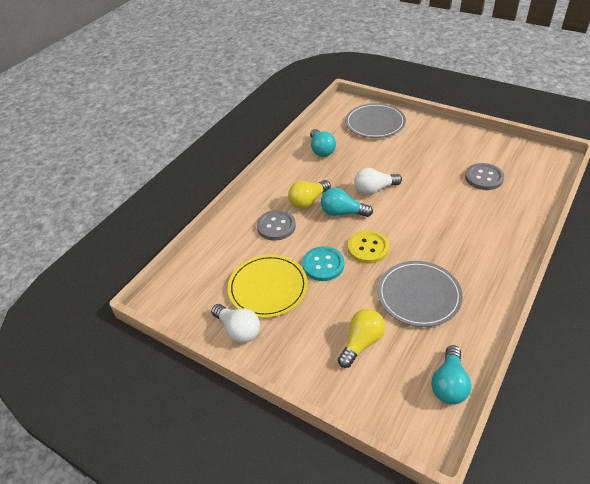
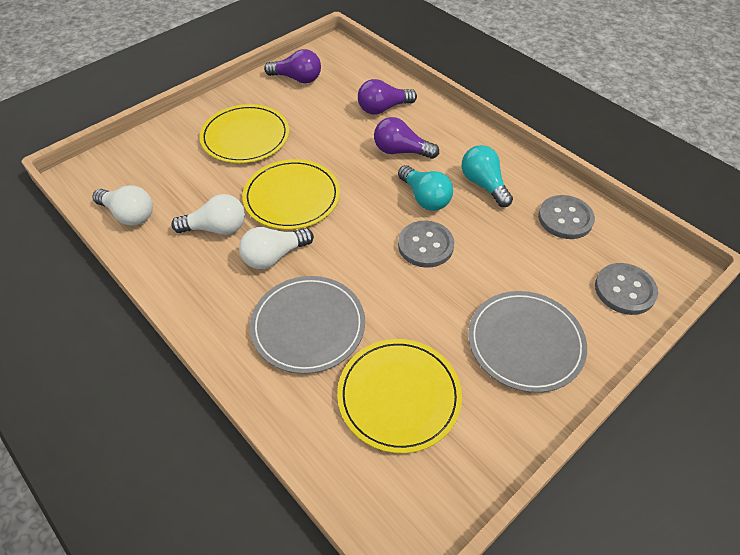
grey button: [257,210,296,241] [465,163,504,190] = 2 -> [398,220,454,268] [538,195,595,239] [595,263,658,315] = 3
purple light bulb: none = 0 -> [264,49,321,83] [358,79,417,114] [374,117,439,159] = 3
turquoise button: [302,246,344,281] = 1 -> none = 0
turquoise light bulb: [310,129,336,157] [321,188,373,217] [432,345,471,404] = 3 -> [398,165,453,211] [462,145,513,207] = 2
white light bulb: [211,304,260,343] [354,168,402,195] = 2 -> [92,185,153,226] [171,194,245,235] [239,227,314,269] = 3
yellow button: [348,230,389,264] = 1 -> none = 0
yellow light bulb: [288,180,331,209] [338,309,385,368] = 2 -> none = 0
yellow plate: [228,255,308,318] = 1 -> [199,104,289,163] [242,159,340,230] [337,339,462,453] = 3

